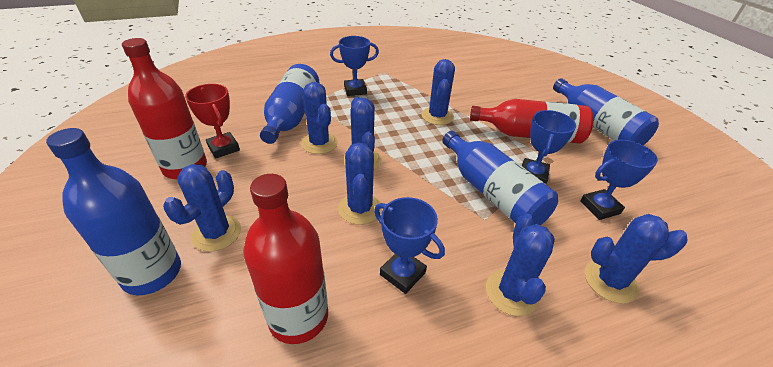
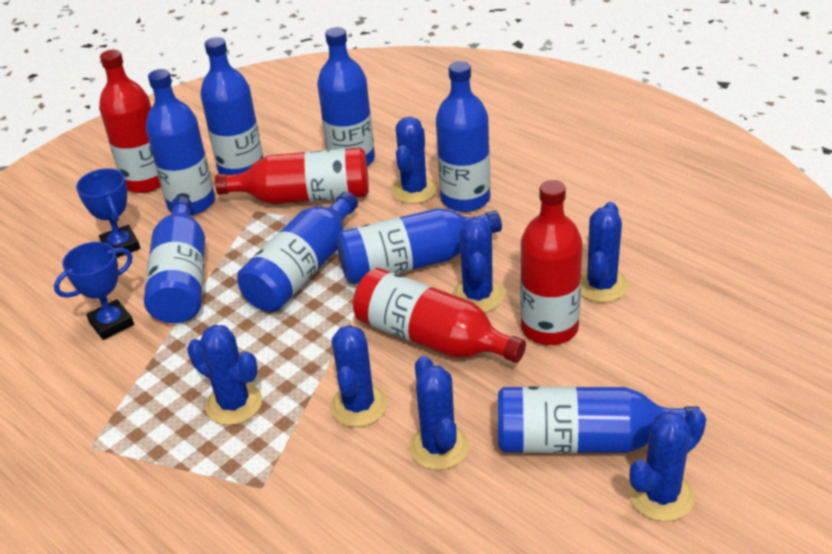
blue bottle: [46,128,181,295] [260,64,319,144] [442,131,558,225] [553,78,659,145] = 4 -> [144,196,205,323] [146,69,215,216] [200,37,263,175] [237,192,358,312] [317,27,375,166] [337,208,502,284] [436,61,491,212] [498,386,700,453] = 8
blue trophy: [330,36,379,96] [374,197,445,294] [522,110,576,184] [580,140,658,220] = 4 -> [54,242,134,340] [76,168,140,258] = 2
red bottle: [122,38,207,179] [243,174,328,344] [470,99,594,144] = 3 -> [99,49,161,193] [215,147,369,205] [353,268,526,363] [520,180,583,345] = 4
red trophy: [185,84,240,159] = 1 -> none = 0

